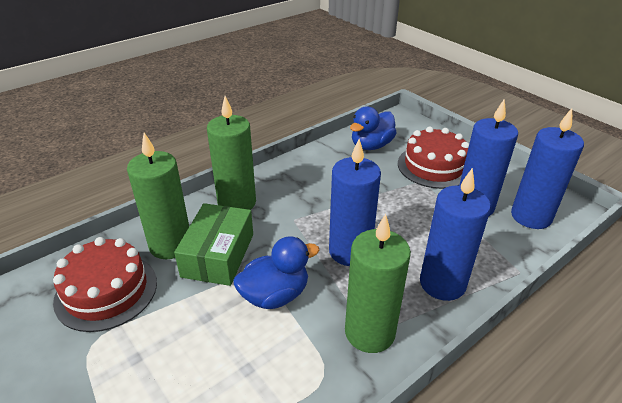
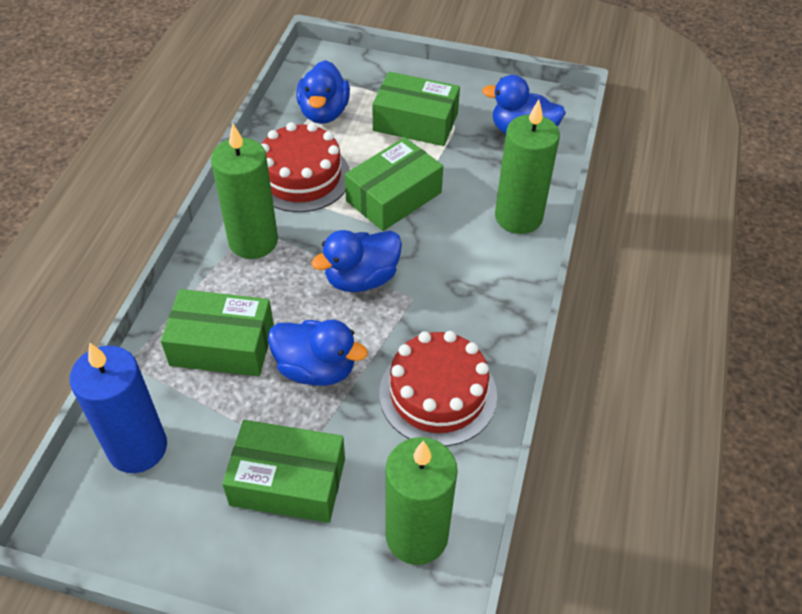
blue candle: [329,139,381,266] [420,168,491,301] [459,99,518,216] [511,108,584,229] = 4 -> [70,343,167,473] = 1
blue duck: [233,236,320,309] [350,106,397,150] = 2 -> [268,320,368,386] [296,60,350,124] [311,230,402,292] [482,75,566,134] = 4
green box: [174,203,253,286] = 1 -> [161,289,274,376] [222,420,345,523] [345,137,443,231] [372,72,460,146] = 4

